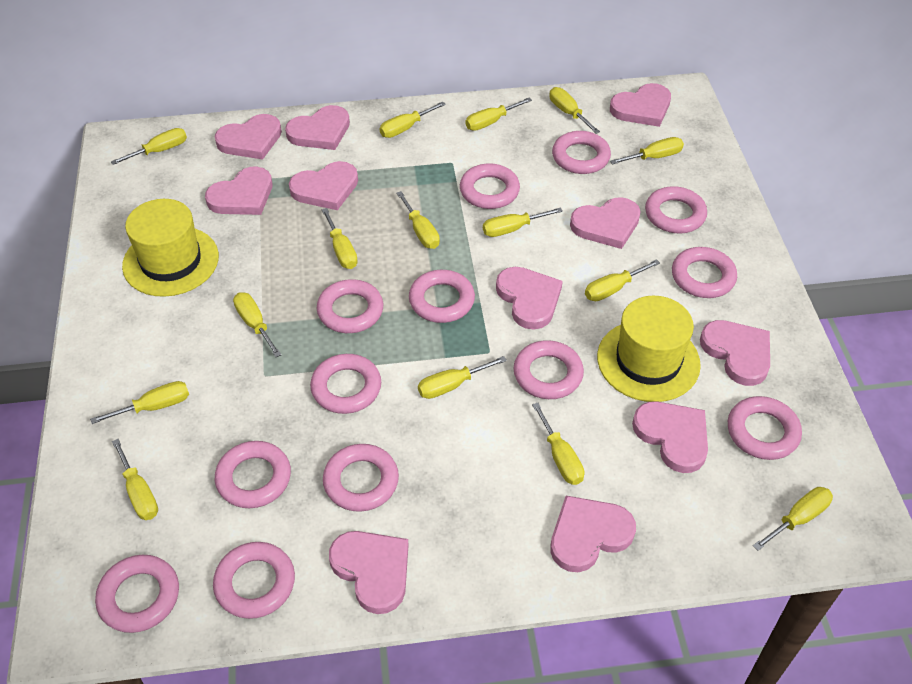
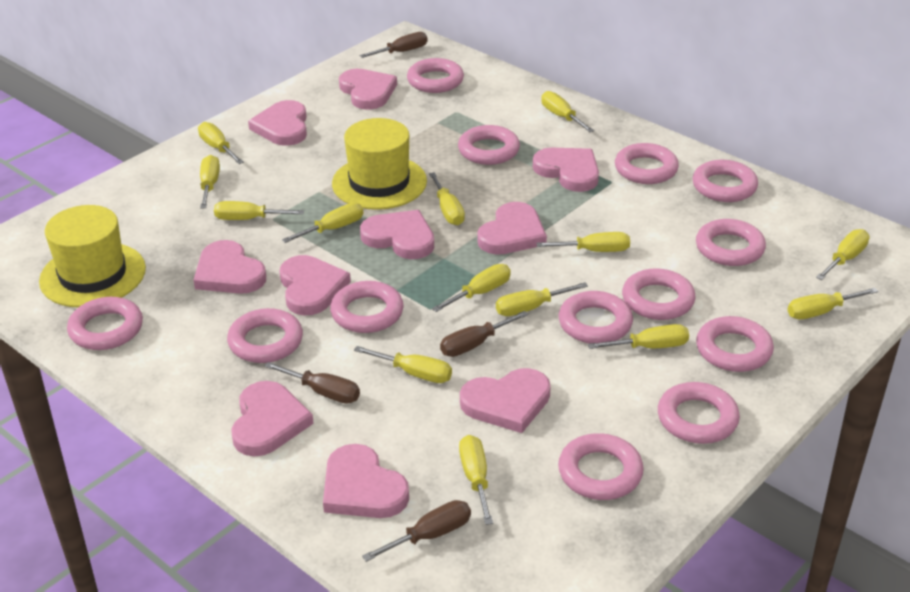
brown screwdriver: none = 0 -> [264,362,360,403] [360,32,428,58] [362,500,471,562] [440,311,529,357] = 4
pink heart: [205,166,272,215] [214,114,282,159] [285,105,350,150] [289,161,358,210] [329,531,409,614] [496,267,563,329] [550,496,636,572] [570,197,641,249] [610,83,671,127] [632,401,708,473] [700,320,770,386] = 11 -> [193,240,266,294] [231,381,314,457] [248,100,307,146] [280,255,351,316] [323,444,409,518] [339,69,397,110] [360,210,434,259] [460,368,551,433] [477,202,547,255] [533,148,599,192] = 10
yellow screwdriver: [90,381,189,424] [111,128,187,165] [112,439,158,520] [233,292,282,357] [322,208,358,269] [380,102,446,138] [396,191,440,249] [418,356,507,399] [465,97,532,131] [483,207,563,237] [532,403,584,485] [550,87,600,134] [585,259,660,301] [610,137,684,165] [753,487,833,551] = 15 -> [198,122,244,164] [200,155,220,209] [214,201,304,220] [282,203,363,243] [354,346,452,383] [429,172,465,225] [432,264,511,312] [459,435,493,525] [496,282,588,316] [536,232,630,252] [542,91,594,132] [588,324,689,349] [788,288,879,319] [816,229,869,280] = 14

